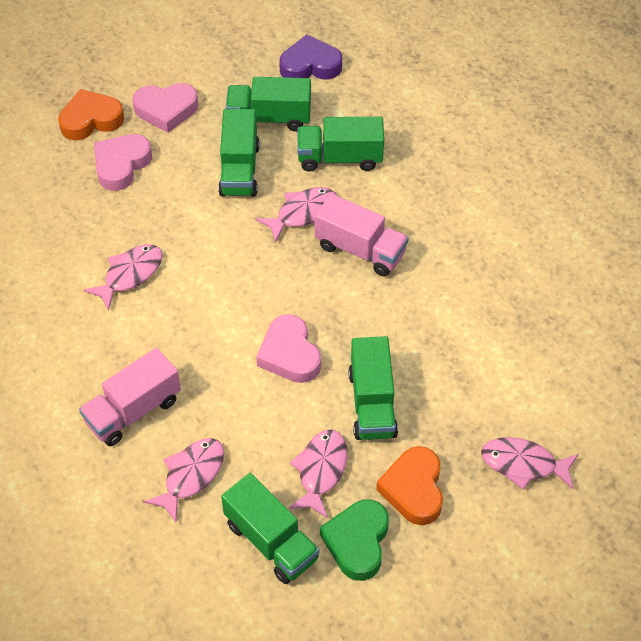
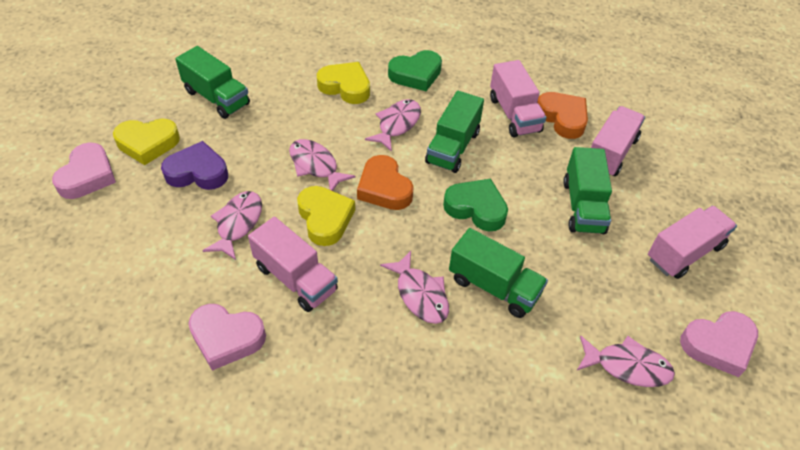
green heart: [320,499,389,581] = 1 -> [388,50,442,91] [443,178,508,231] = 2
green truck: [218,109,260,197] [221,473,319,584] [226,77,311,131] [297,117,384,172] [348,336,398,440] = 5 -> [175,46,250,119] [425,91,484,173] [449,228,548,318] [563,147,612,234] = 4
pink truck: [79,348,181,446] [315,194,409,276] = 2 -> [248,217,338,312] [490,60,546,137] [591,106,645,176] [648,206,737,279] = 4
yellow heart: none = 0 -> [113,118,180,165] [297,186,355,246] [317,62,370,104] = 3

